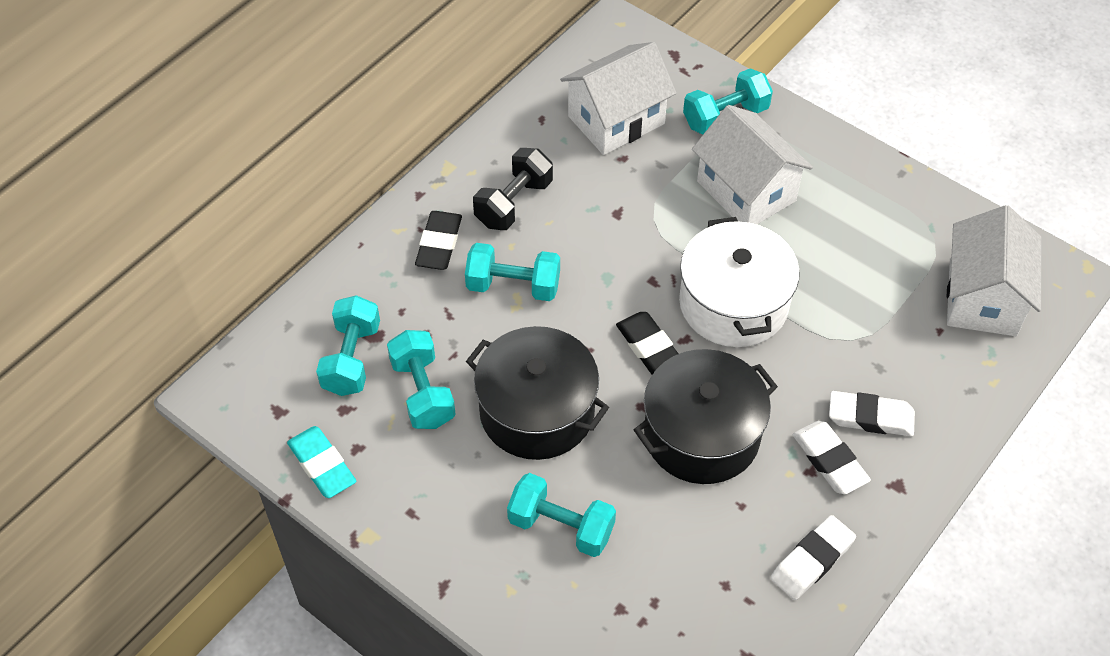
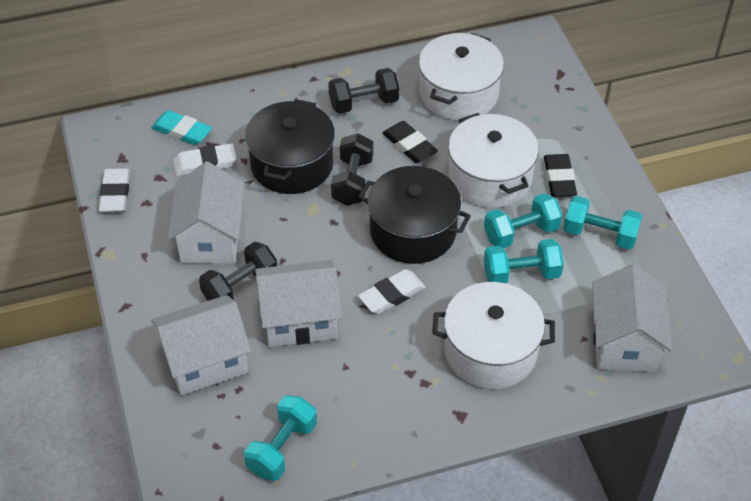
black dumbbell: [473,148,553,230] = 1 -> [199,242,277,301] [328,68,399,114] [331,133,373,206] = 3
turquoise dumbbell: [316,295,380,396] [387,330,455,429] [465,243,560,301] [507,473,616,557] [683,68,773,134] = 5 -> [244,395,317,481] [484,193,562,248] [484,239,564,283] [563,196,643,250] = 4
white house: [560,42,676,155] [692,105,813,224] [947,205,1041,336] = 3 -> [151,295,251,396] [168,162,245,264] [255,260,342,347] [592,264,672,372] = 4
white pot: [679,217,800,347] = 1 -> [419,33,504,121] [432,282,555,389] [448,113,539,208] = 3

